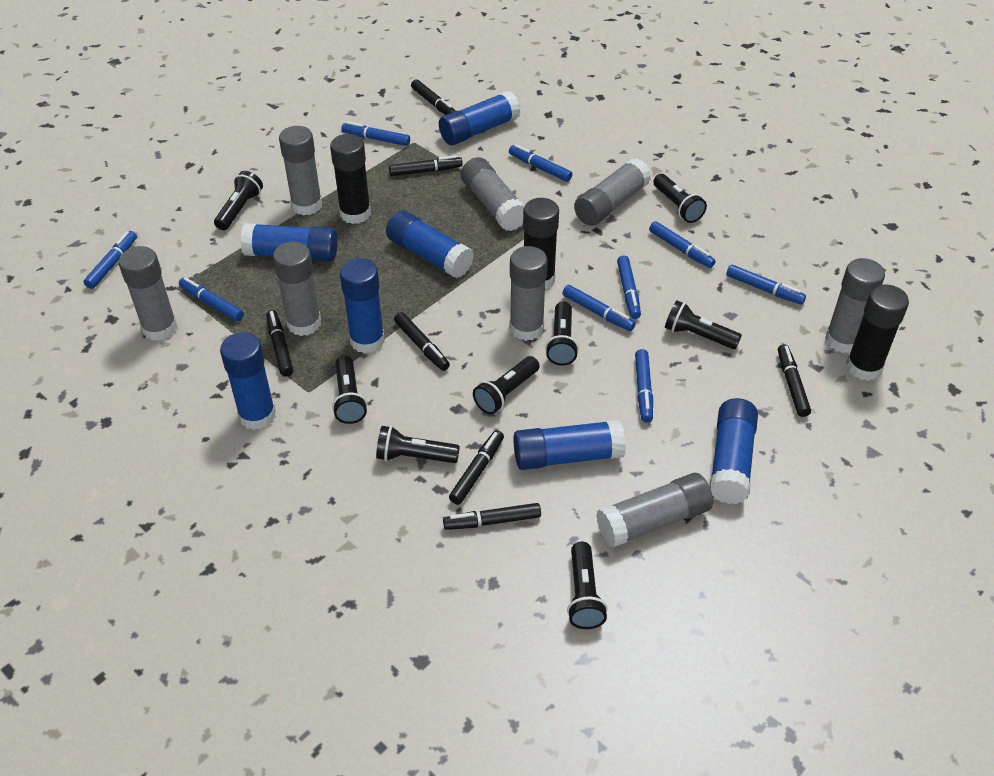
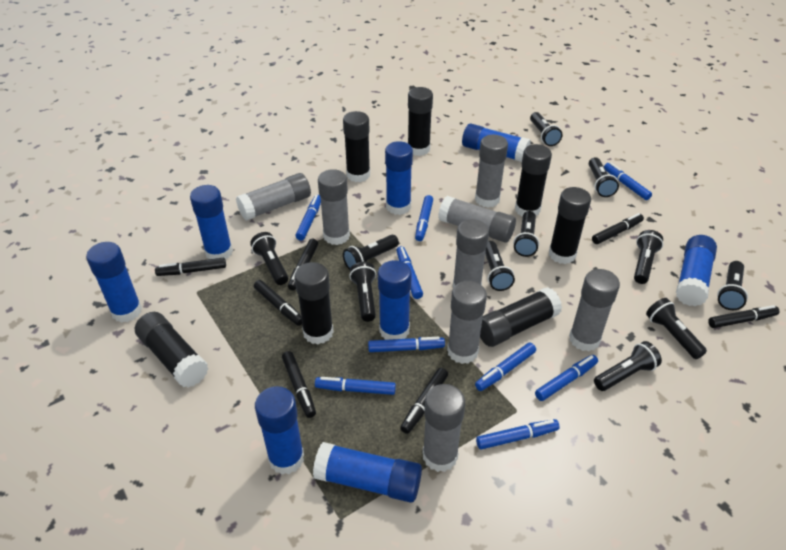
black flashlight: [214,171,263,230] [332,355,367,424] [376,426,460,463] [473,356,540,414] [545,302,579,366] [567,542,608,629] [653,174,707,223] [665,300,742,349] = 8 -> [250,232,288,285] [343,235,399,270] [349,262,376,322] [485,241,515,291] [513,211,539,257] [530,112,563,146] [589,157,619,197] [594,341,662,391] [634,230,663,284] [646,298,707,359] [717,261,748,310] = 11
black glue stick: [330,134,371,224] [523,198,559,289] [846,285,909,381] = 3 -> [135,312,209,388] [295,262,334,344] [343,111,370,182] [408,87,433,156] [480,287,562,347] [515,144,552,217] [549,187,591,264] = 7
blue glue stick: [220,332,276,430] [240,223,337,261] [340,258,385,353] [386,210,474,278] [439,91,520,145] [514,420,626,470] [709,398,758,504] = 7 -> [86,242,142,323] [190,185,233,260] [255,386,304,474] [313,442,422,503] [378,260,412,340] [385,141,413,215] [462,124,531,162] [676,235,717,306] = 8

